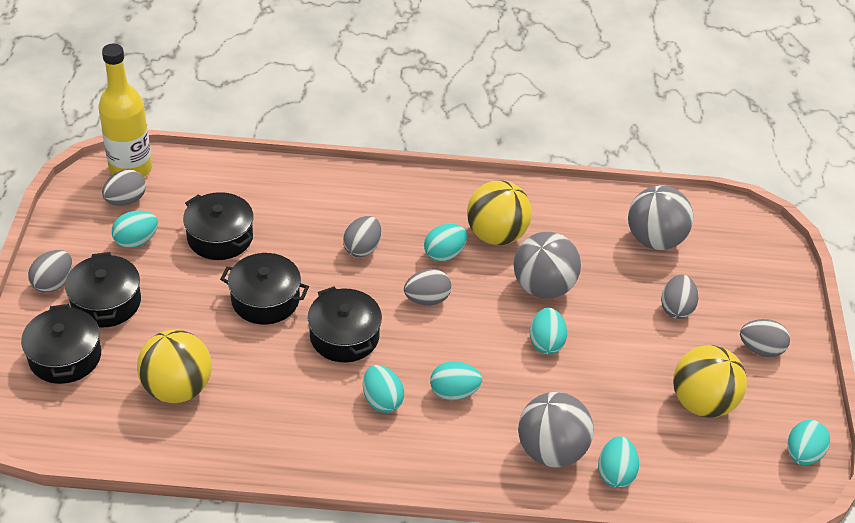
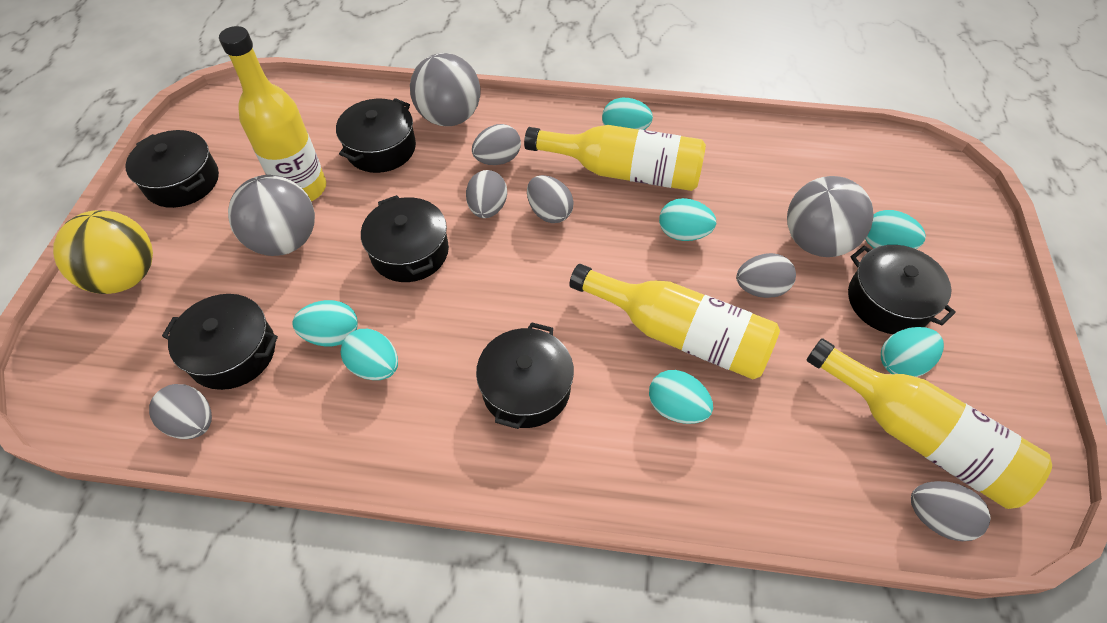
black pot: [21,304,101,384] [65,252,141,328] [183,192,254,260] [220,253,309,324] [308,287,382,363] = 5 -> [125,130,219,208] [162,294,278,390] [336,98,416,173] [361,195,449,282] [476,322,574,429] [848,245,956,334] = 6
yellow ball: [137,330,212,403] [467,180,532,245] [673,345,747,417] = 3 -> [53,210,153,294] = 1
yellow bottle: [98,44,152,178] = 1 -> [219,26,326,201] [524,125,706,191] [569,264,780,379] [806,338,1052,509] = 4

